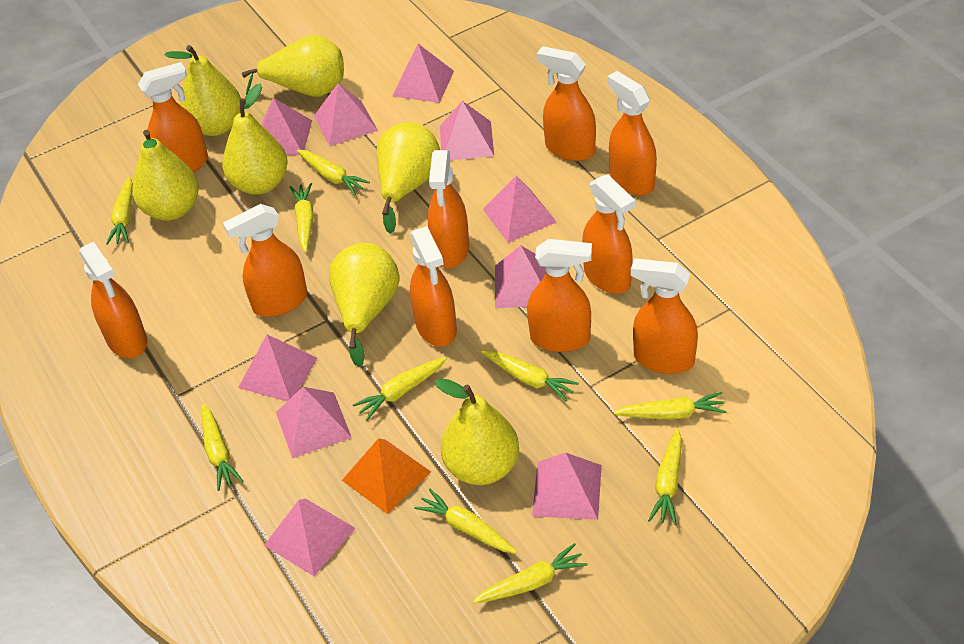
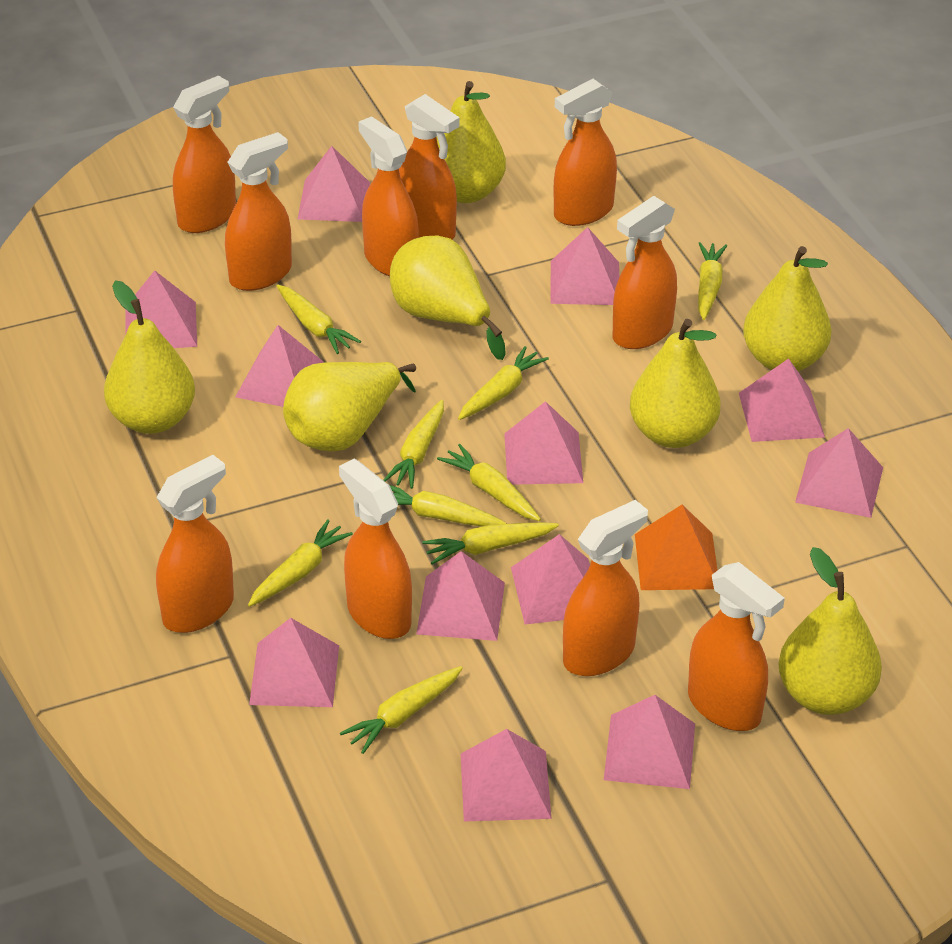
pink pyramid: [238,334,317,402] [261,98,312,155] [264,499,356,576] [276,387,352,458] [314,84,378,146] [392,44,454,103] [440,101,494,160] [483,175,556,243] [495,245,546,308] [532,452,602,520] = 10 -> [125,270,197,348] [235,325,325,407] [249,618,339,707] [298,146,370,222] [416,551,505,641] [461,729,552,821] [504,401,583,485] [511,534,590,625] [550,227,619,305] [604,695,695,789] [739,359,825,442] [795,428,883,518] = 12
yellow carrot: [106,177,133,245] [202,404,243,491] [290,183,314,253] [297,150,370,195] [353,357,447,421] [414,489,517,553] [473,543,588,604] [481,350,579,401] [614,392,727,420] [648,428,682,525] = 10 -> [248,519,353,607] [277,285,361,354] [340,666,463,754] [383,400,444,489] [390,485,506,526] [422,522,559,565] [437,444,541,521] [458,346,549,420] [698,242,727,320] = 9

